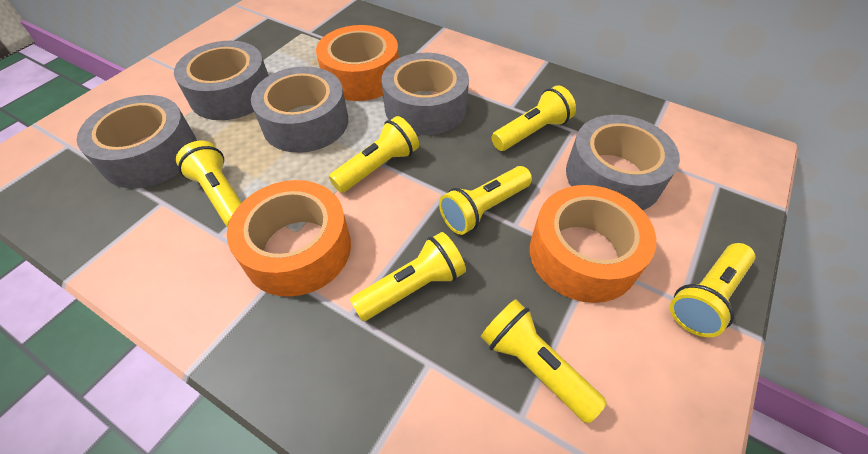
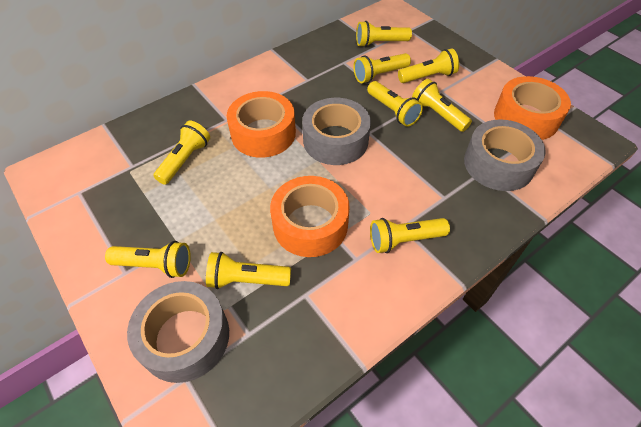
grey tape: [77,95,197,188] [174,41,269,120] [251,66,348,153] [382,53,469,135] [566,115,680,210] = 5 -> [127,281,229,383] [302,98,371,165] [464,119,546,191] = 3
yellow flashlight: [176,141,242,227] [329,116,419,193] [350,232,466,321] [439,166,532,235] [481,299,607,423] [491,85,576,151] [670,243,756,337] = 7 -> [105,241,191,278] [153,120,210,185] [206,252,291,289] [353,53,411,83] [356,21,412,47] [367,81,423,127] [370,218,450,253] [398,48,459,83] [412,79,472,132] = 9

